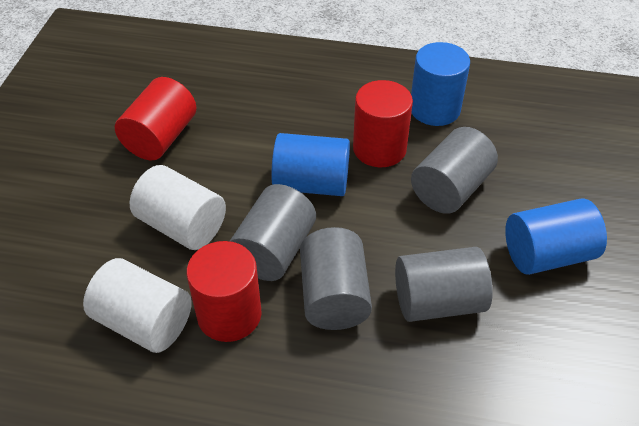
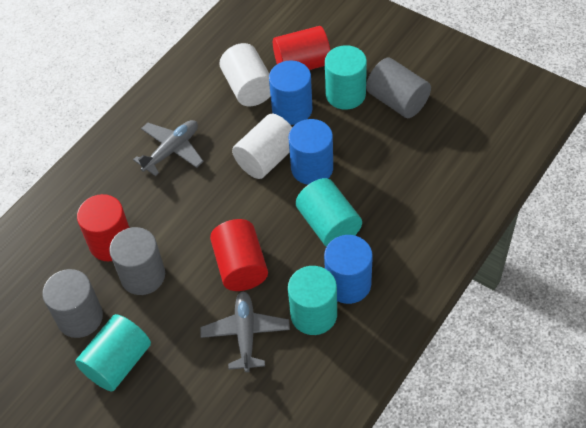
grey cylinder: [230,184,316,281] [300,227,372,330] [395,247,493,322] [411,127,498,214] = 4 -> [42,269,103,338] [109,227,165,295] [366,58,431,118] = 3
grey plane: none = 0 -> [133,120,204,176] [200,292,290,372] = 2
turquoise cylinder: none = 0 -> [75,314,151,391] [288,266,337,335] [296,178,362,247] [325,45,367,110] = 4

